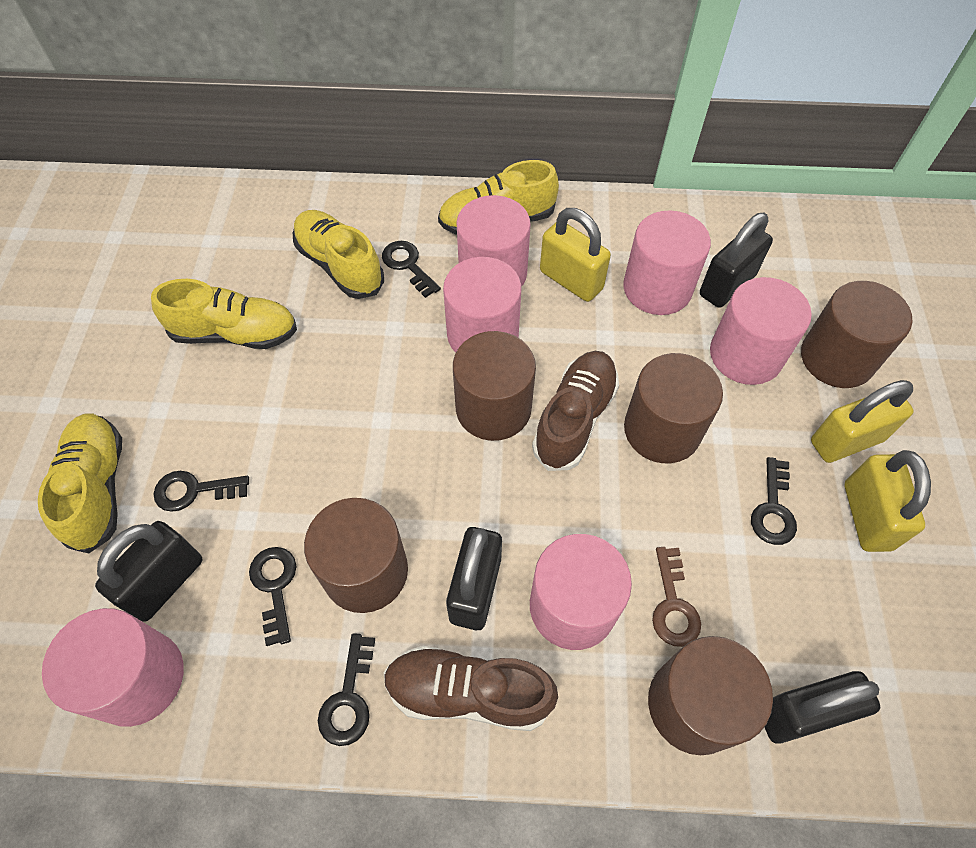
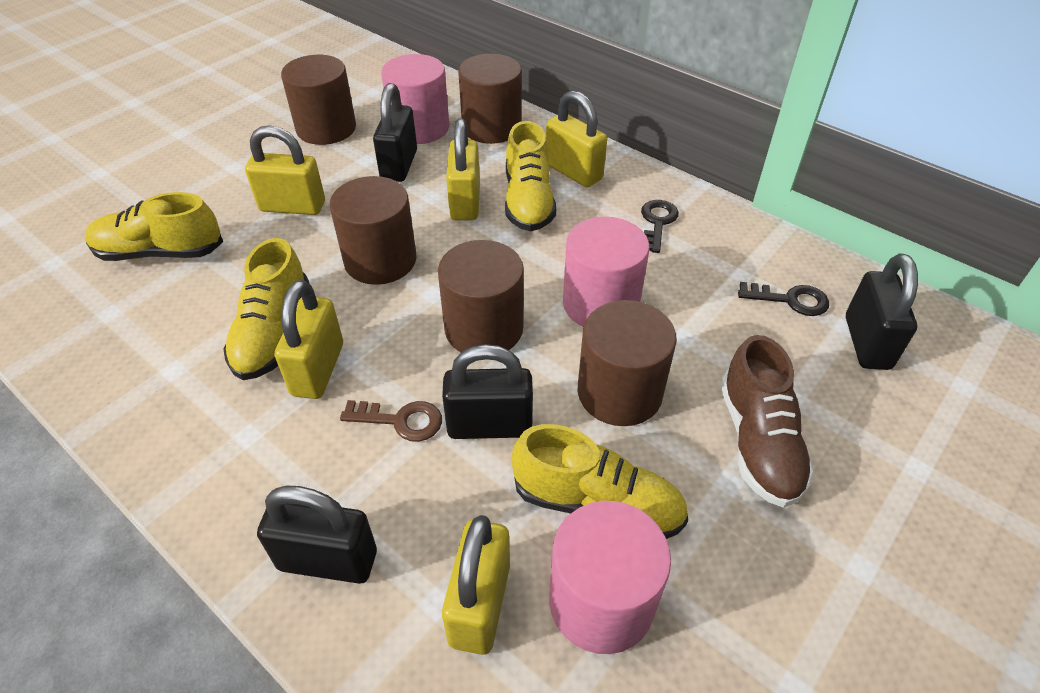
black key: [154,471,249,512] [249,547,296,646] [318,633,375,746] [382,241,441,298] [751,457,797,545] = 5 -> [641,200,679,253] [738,282,829,316] = 2
brown shoe: [384,646,558,731] [532,351,619,471] = 2 -> [721,335,814,508] = 1
pink cylinder: [42,608,184,727] [443,257,522,353] [456,195,531,287] [530,534,632,650] [623,210,711,315] [710,277,812,385] = 6 -> [381,54,449,144] [549,501,671,654] [563,217,650,327] = 3
yellow padlock: [540,208,611,302] [811,380,914,463] [844,450,931,552] = 3 -> [245,125,325,215] [275,280,343,399] [442,515,510,655] [446,118,480,220] [546,90,607,187] = 5

